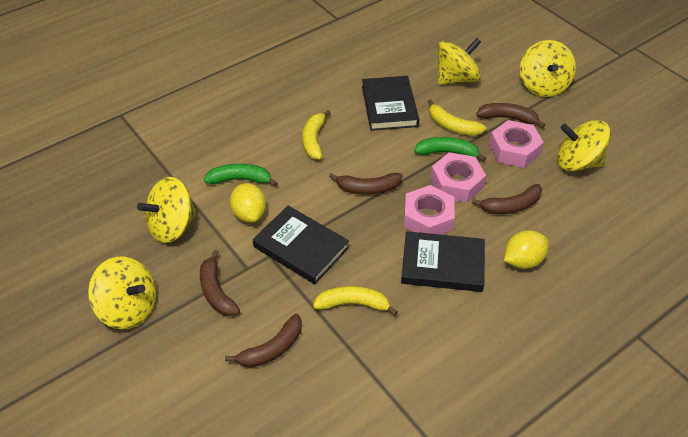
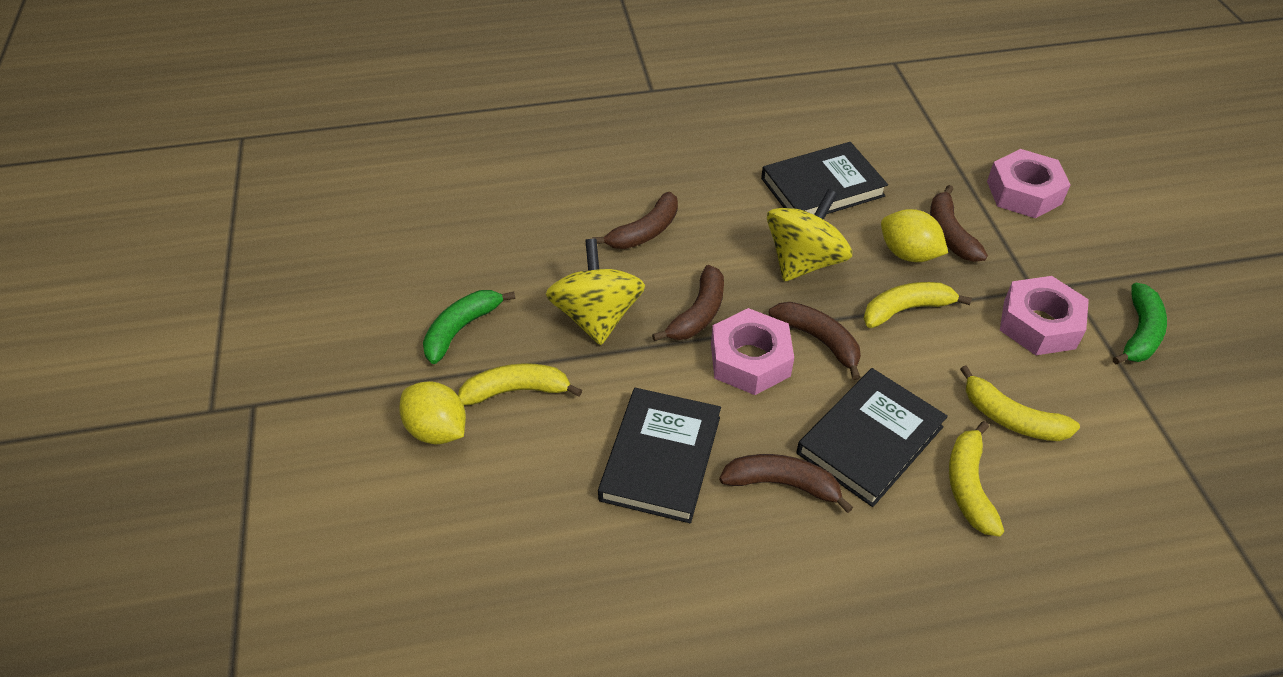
yellow banana: [303,110,331,160] [313,286,398,315] [428,100,486,136] = 3 -> [458,363,582,405] [863,282,972,328] [949,421,1004,537] [960,365,1080,441] = 4
yellow spinning top: [88,257,156,329] [137,177,196,243] [438,38,481,85] [520,40,576,97] [557,120,611,171] = 5 -> [546,239,645,345] [767,189,852,281] = 2

